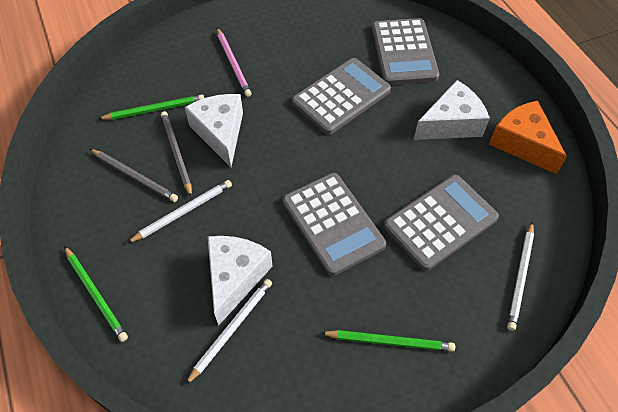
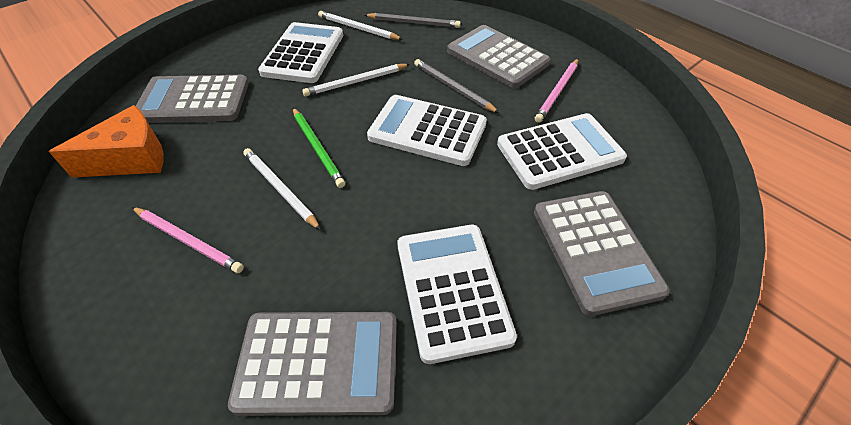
green pencil: [64,246,128,342] [98,95,204,120] [321,330,455,352] = 3 -> [293,108,345,188] = 1
pink pencil: [217,28,252,97] = 1 -> [132,207,244,273] [535,59,578,123] = 2
white calculator: none = 0 -> [258,22,343,83] [367,95,487,166] [397,225,517,364] [497,113,627,190] = 4
white cheese: [185,94,243,167] [208,236,273,326] [414,80,490,140] = 3 -> none = 0

